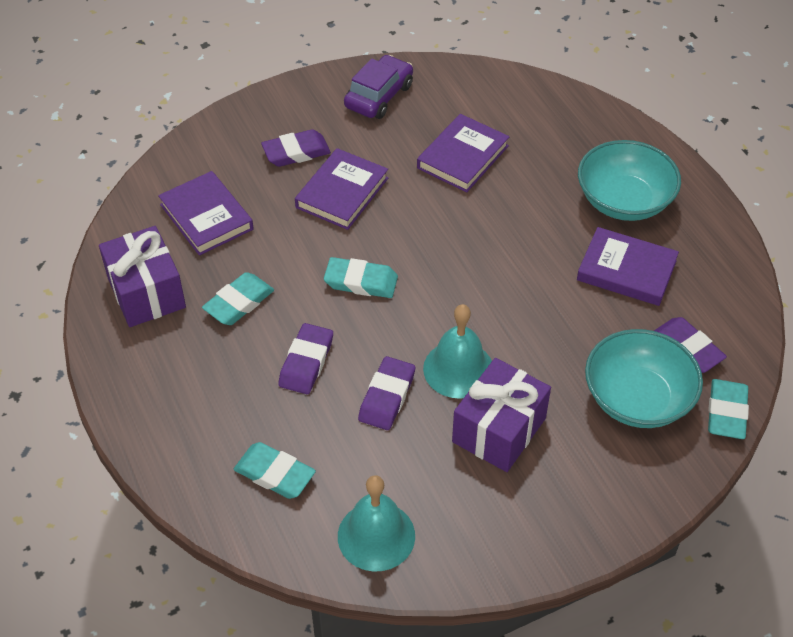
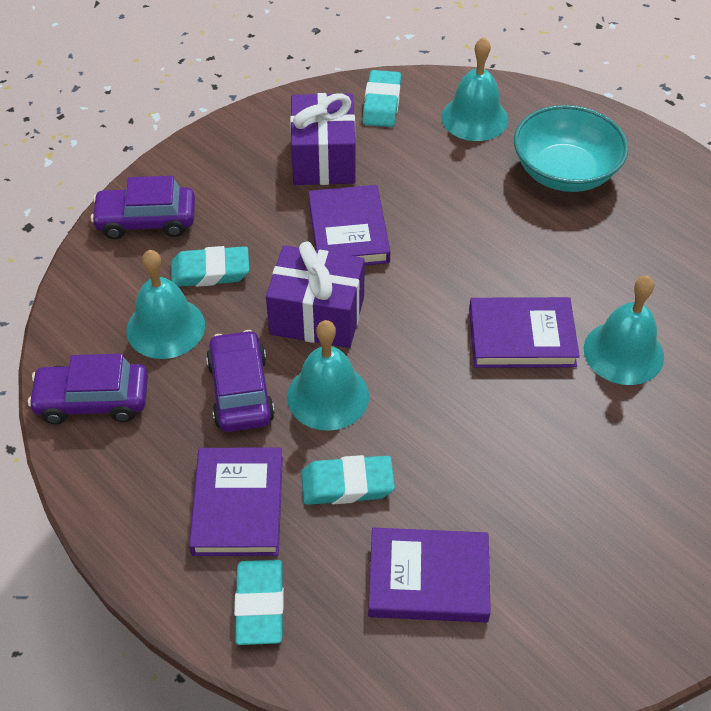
purple car: [344,55,413,119] = 1 -> [28,354,148,424] [91,176,195,239] [206,330,275,432] = 3
purple eraser: [261,129,331,167] [278,323,333,394] [358,356,415,430] [654,317,727,373] = 4 -> none = 0
turquoise bell: [338,475,415,571] [423,304,492,399] = 2 -> [127,250,205,359] [287,320,369,431] [441,37,509,141] [584,275,664,385] = 4
turquoise bowl: [578,140,681,221] [585,329,703,428] = 2 -> [514,105,628,192] = 1

